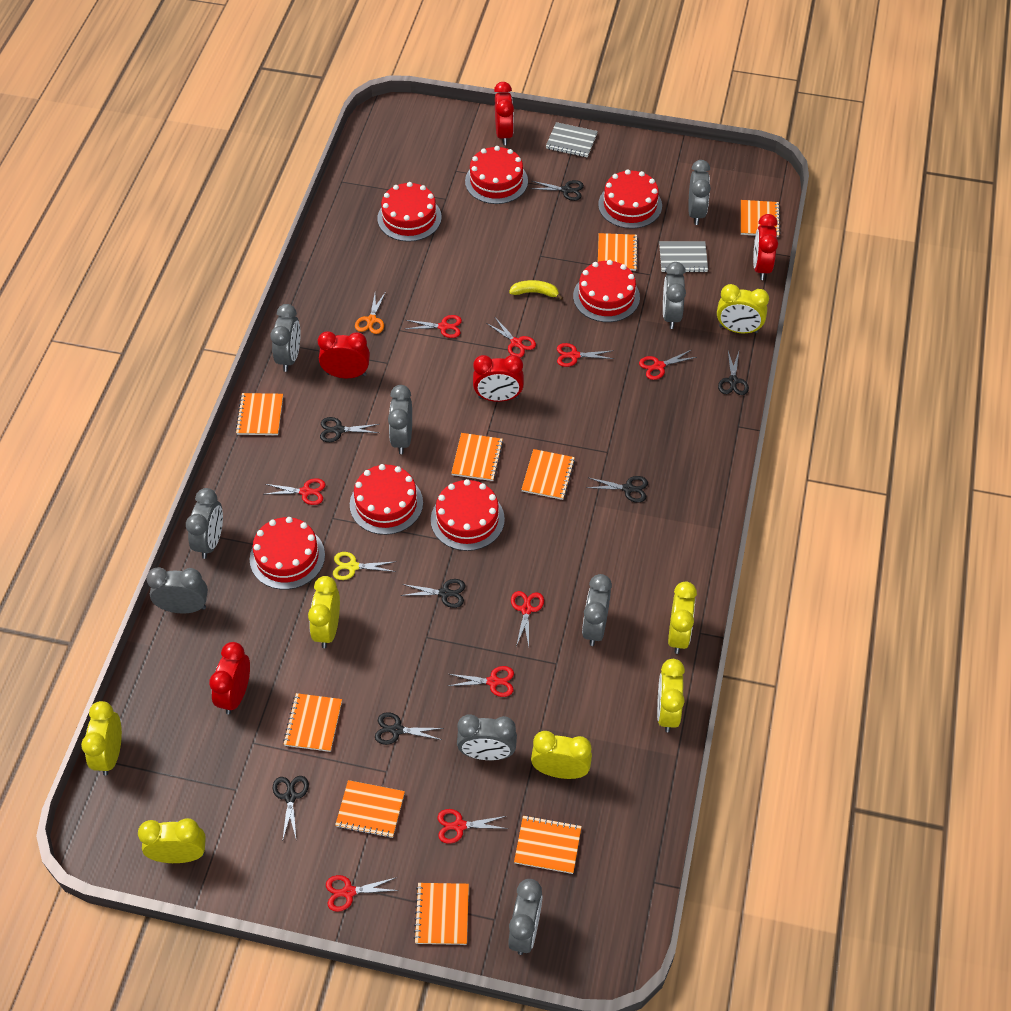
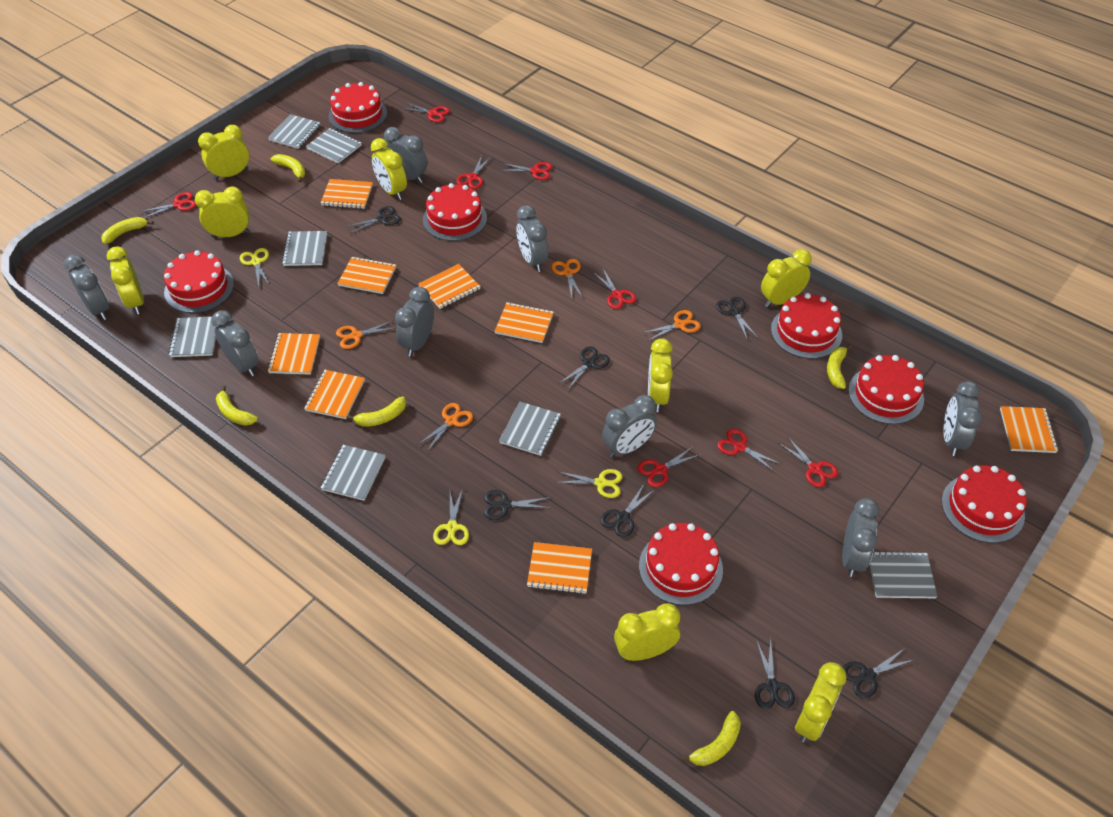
grey clock: [146,567,208,613] [186,488,223,559] [270,304,301,372] [388,385,412,454] [457,714,517,760] [508,879,543,955] [582,574,612,646] [663,262,686,329] [688,160,711,225] = 9 -> [64,255,109,320] [211,310,258,377] [384,127,428,183] [395,287,434,357] [516,205,548,272] [602,395,657,457] [842,498,879,577] [943,381,982,456] = 8
grey notebook: [546,122,598,157] [659,241,708,273] = 2 -> [168,317,216,357] [268,114,320,149] [282,231,327,266] [306,128,361,163] [321,445,385,501] [499,401,561,456] [870,551,937,598] = 7
orange notebook: [235,393,283,435] [283,693,342,752] [335,780,405,838] [413,883,469,945] [451,433,503,481] [514,815,582,874] [521,449,575,500] [598,233,638,271] [741,200,780,237] = 9 -> [267,333,320,375] [304,370,365,419] [321,179,373,209] [337,256,396,294] [418,264,481,309] [495,302,554,343] [527,542,592,594] [1000,406,1058,453] = 8
orange scissors: [355,293,385,334] = 1 -> [336,320,395,349] [418,403,473,451] [552,259,583,298] [642,310,701,341] = 4
red clock: [209,642,250,714] [318,331,370,378] [473,355,524,402] [494,82,514,145] [753,214,778,280] = 5 -> none = 0
red scissors: [263,478,325,505] [326,875,399,912] [406,315,462,338] [437,809,508,844] [449,666,514,697] [487,318,536,358] [511,591,544,646] [557,343,614,367] [639,350,697,380] = 9 -> [140,192,196,218] [401,102,450,122] [456,156,491,189] [500,162,552,180] [593,269,636,309] [637,447,701,487] [717,429,782,472] [778,436,838,487] = 8
yellow banana: [509,280,563,300] = 1 -> [101,217,154,244] [216,385,258,426] [271,154,305,182] [347,397,406,427] [680,711,741,766] [827,345,852,389] = 6
yellow clock: [81,701,122,776] [138,818,206,863] [308,576,340,648] [531,731,592,779] [657,659,685,732] [668,581,697,654] [717,284,769,333] = 7 -> [106,246,144,314] [195,186,249,238] [198,125,249,180] [371,138,407,200] [614,603,680,661] [648,338,673,412] [761,249,812,308] [795,662,846,742] = 8
yellow scissors: [333,552,397,580] = 1 -> [240,248,269,287] [433,488,469,545] [555,469,622,498] = 3

